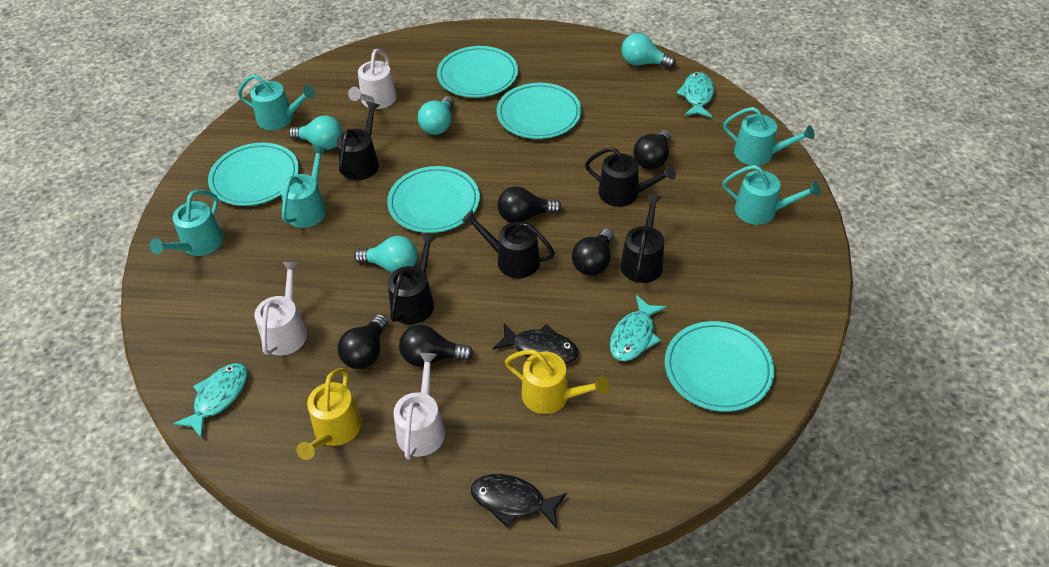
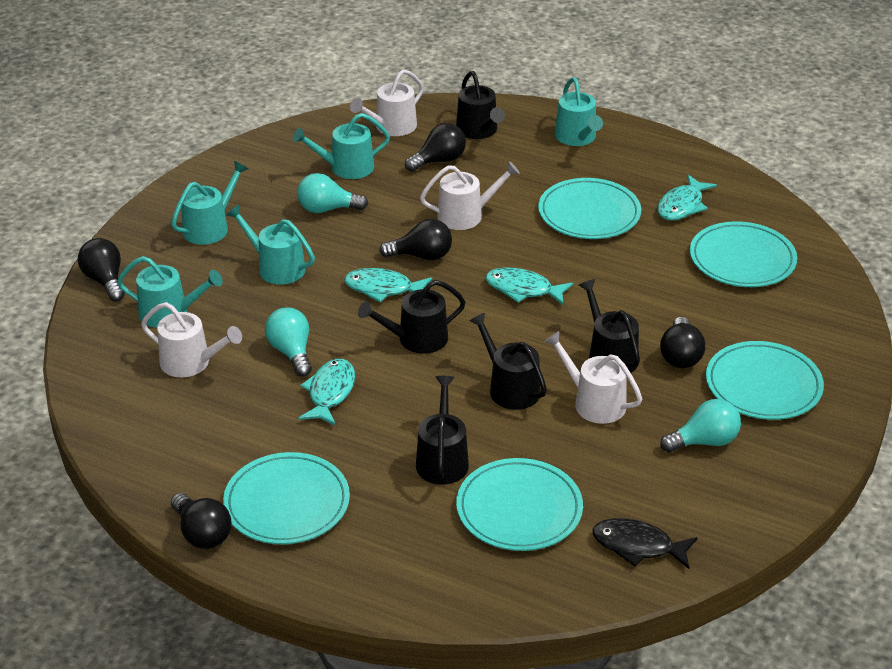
black fish: [471,474,567,529] [493,323,578,364] = 2 -> [593,518,698,569] = 1
turquoise fish: [173,363,248,439] [610,295,667,361] [676,72,714,118] = 3 -> [298,359,355,426] [344,268,432,302] [485,267,573,305] [657,174,717,221] = 4
turquoise light bulb: [289,115,343,150] [354,236,418,273] [418,96,454,135] [622,33,676,68] = 4 -> [265,308,312,377] [297,173,368,213] [660,399,741,453] = 3
white watering can: [255,262,307,355] [348,49,397,109] [393,353,445,460] = 3 -> [141,302,242,377] [350,69,424,136] [420,161,520,230] [544,331,642,424] = 4
yellow watering can: [296,368,362,460] [505,350,609,414] = 2 -> none = 0

